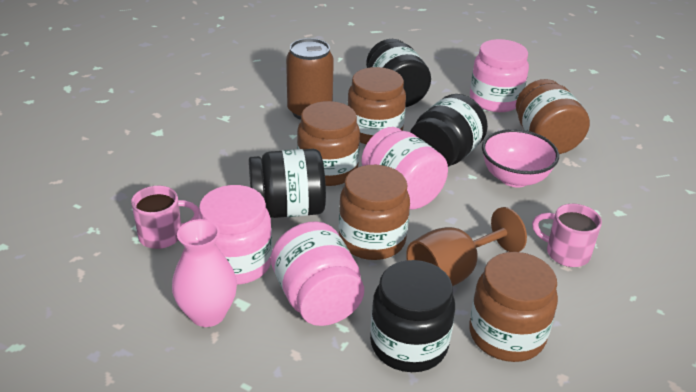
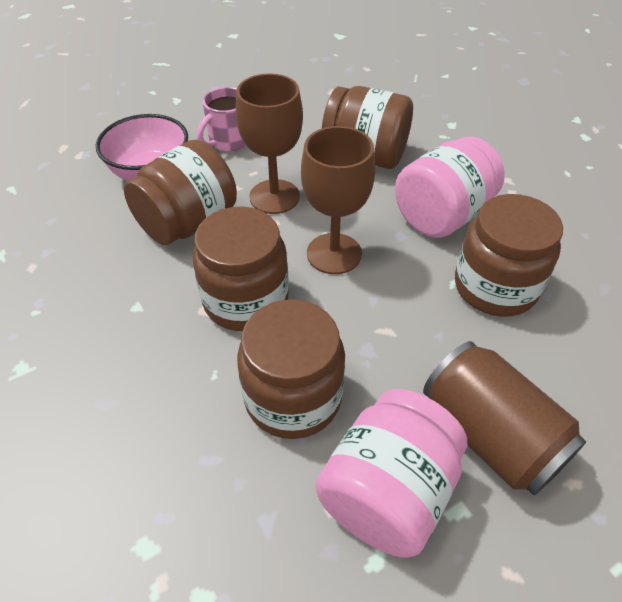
black jar: [249,149,326,218] [366,39,431,107] [370,260,455,372] [410,94,488,167] = 4 -> none = 0
brown goblet: [406,207,527,286] = 1 -> [236,73,303,214] [301,126,376,274] = 2
pink jar: [197,185,272,285] [271,221,364,326] [361,127,448,210] [470,39,529,112] = 4 -> [316,389,467,558] [395,137,505,238] = 2
pink mug: [131,186,200,249] [532,204,602,267] = 2 -> [197,87,246,152] = 1
pink vase: [172,219,237,327] = 1 -> none = 0

